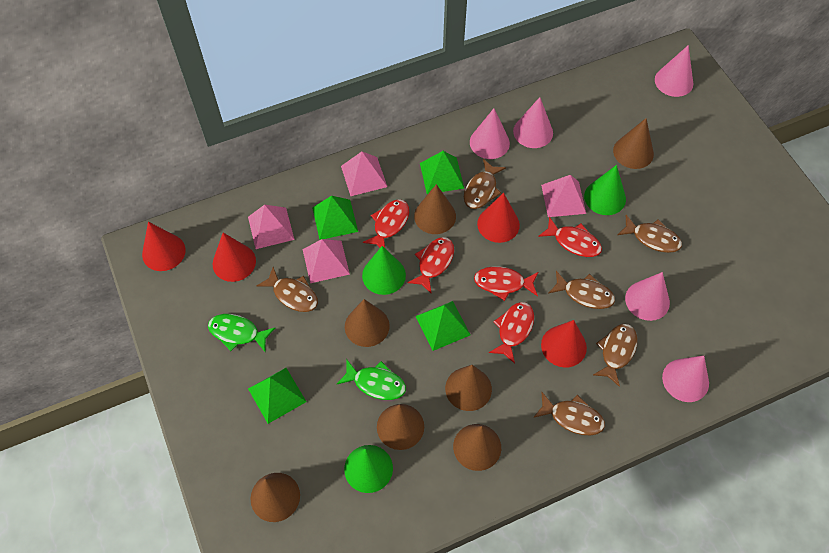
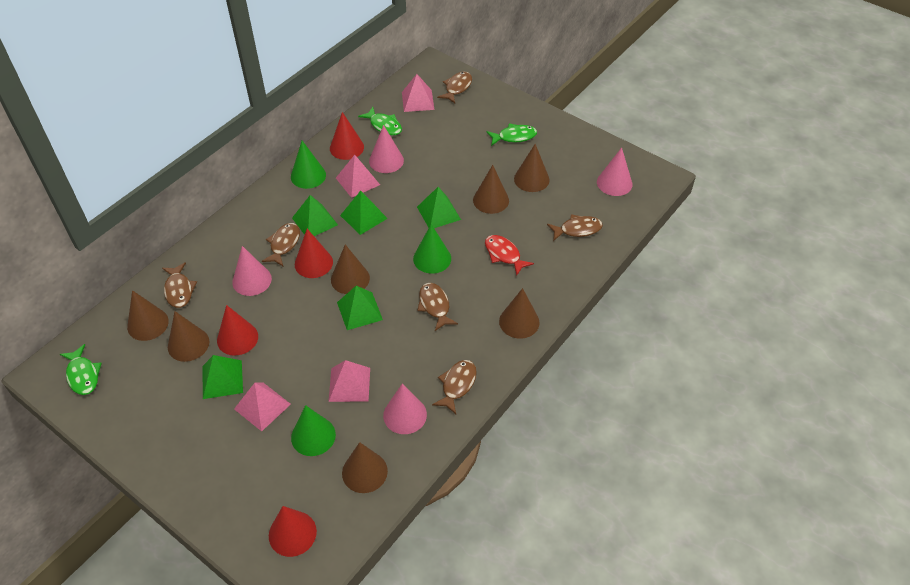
green fish: [208,314,275,352] [337,360,406,400] = 2 -> [60,344,102,395] [358,107,402,136] [486,123,537,146] = 3
green pyramid: [248,368,306,424] [312,196,358,240] [415,301,471,351] [420,151,464,194] = 4 -> [202,355,243,399] [292,195,338,236] [337,286,383,330] [340,191,388,235] [417,187,461,228] = 5
pink cone: [470,109,510,159] [513,97,553,148] [625,272,670,321] [655,45,693,97] [662,356,709,402] = 5 -> [232,246,272,296] [369,125,404,173] [383,383,427,434] [597,147,632,196] = 4
red fish: [363,199,409,248] [407,237,454,294] [474,266,538,301] [489,302,534,364] [538,216,602,257] = 5 -> [485,235,534,276] = 1

